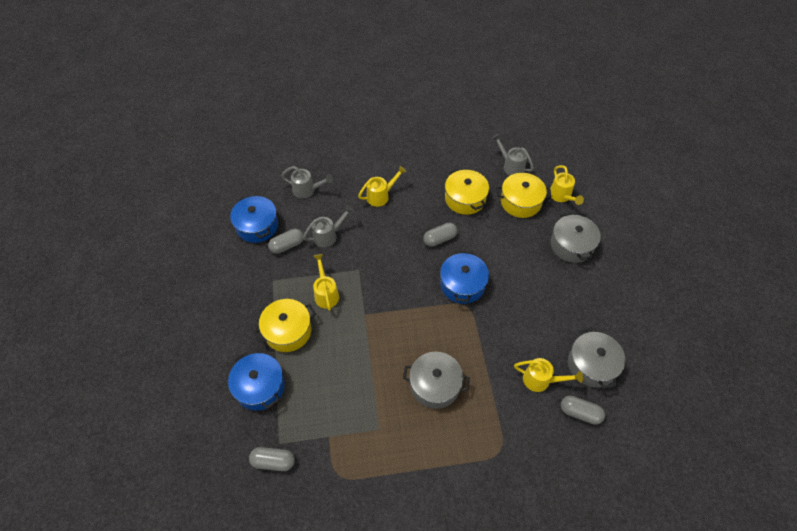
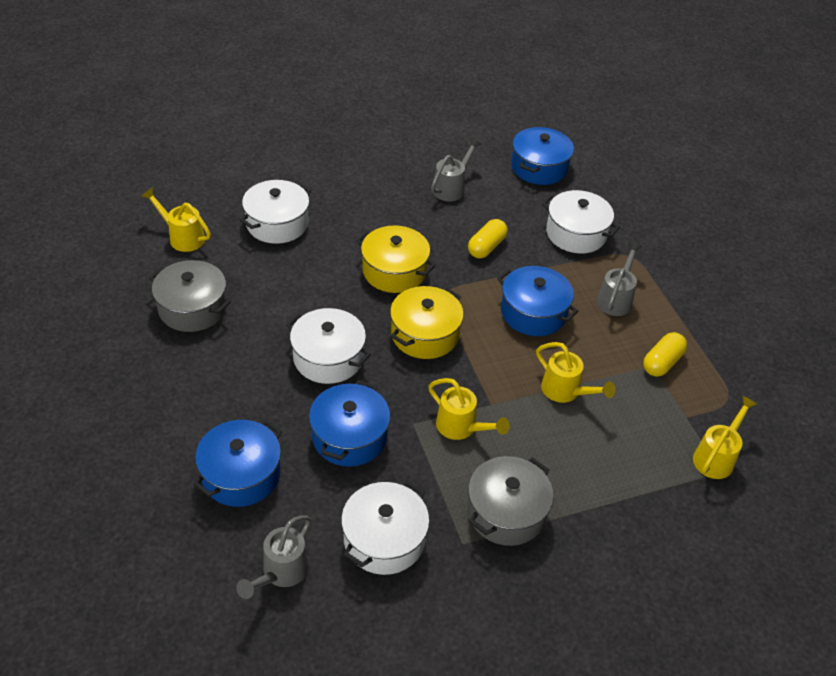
blue pot: [228,352,285,410] [230,195,278,243] [440,250,489,304] = 3 -> [193,420,282,507] [309,380,390,467] [497,266,578,336] [511,127,574,185] = 4
grey capsule: [249,447,295,471] [268,229,303,254] [423,223,457,247] [561,396,605,425] = 4 -> none = 0
grey pot: [403,352,470,409] [551,212,601,263] [568,328,626,389] = 3 -> [149,260,231,332] [467,456,554,546] = 2
white pot: none = 0 -> [240,180,311,244] [286,308,371,384] [341,481,430,575] [542,190,620,253] = 4
yellow capsule: none = 0 -> [468,219,508,258] [643,332,687,377] = 2
yellow pot: [254,299,316,352] [445,168,489,215] [496,173,552,218] = 3 -> [356,226,436,293] [390,286,464,359] = 2

